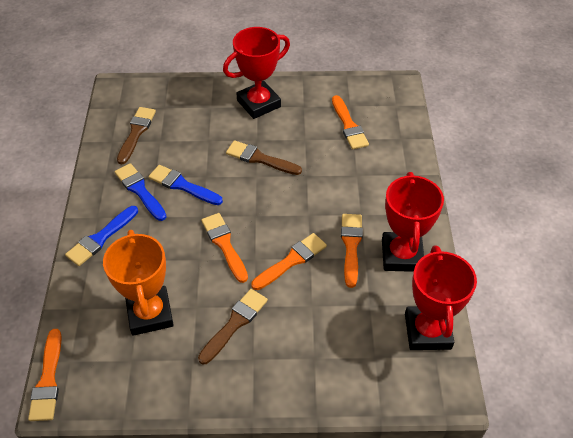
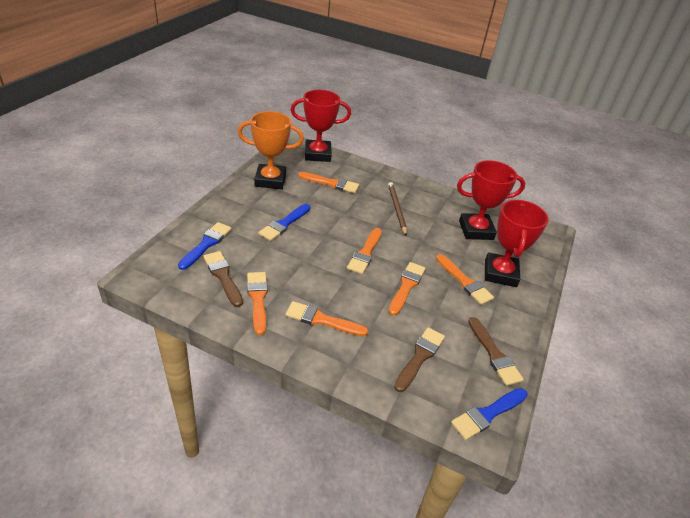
brown pencil: none = 0 -> [388,182,407,236] = 1
orange brush: [28,329,62,421] [201,213,248,283] [251,233,327,290] [332,95,369,150] [341,214,363,288] = 5 -> [247,272,268,335] [285,301,368,336] [298,172,359,193] [347,228,382,274] [389,262,426,316] [436,254,494,305] = 6

